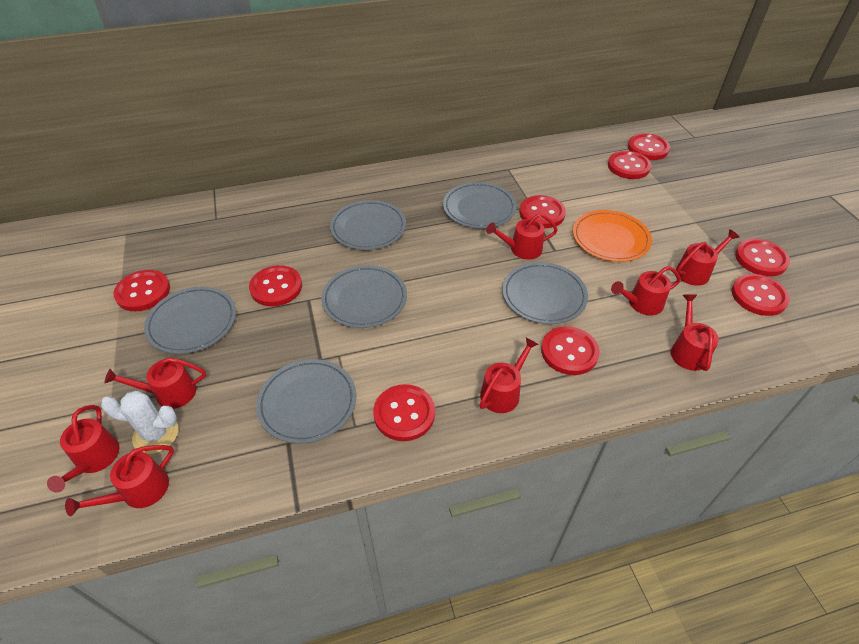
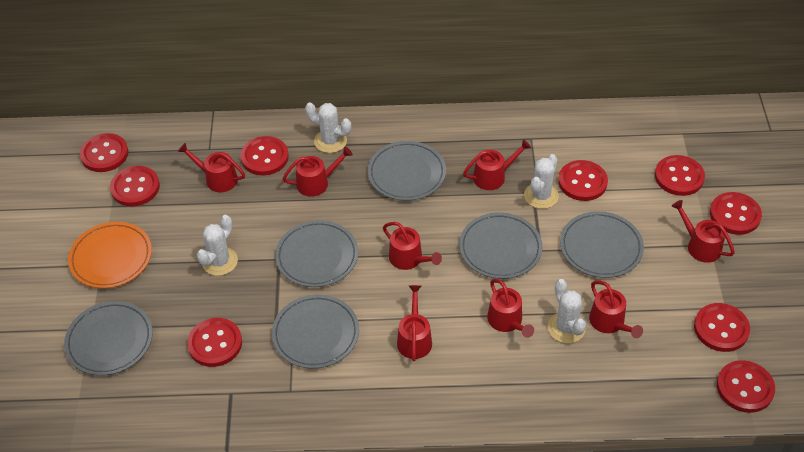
white cactus: [101,391,179,454] = 1 -> [197,215,238,276] [305,102,351,153] [524,154,559,209] [548,279,586,343] = 4

